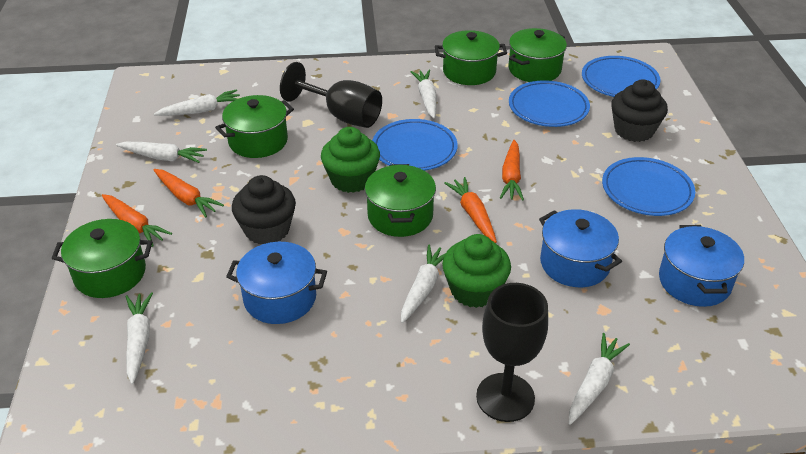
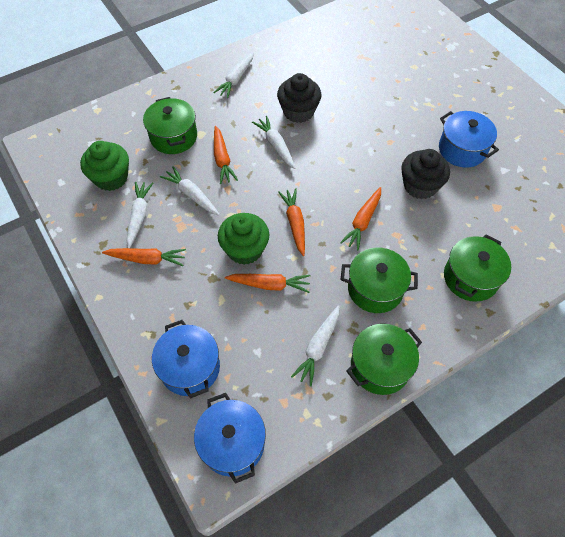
black goblet: [280,62,382,128] [476,283,548,422] = 2 -> none = 0
blue plate: [372,119,457,171] [509,80,590,127] [582,56,661,97] [602,157,695,216] = 4 -> none = 0
green pot: [52,219,152,298] [215,95,294,158] [365,164,436,237] [435,30,507,85] [509,28,567,82] = 5 -> [143,97,197,154] [341,247,418,313] [346,324,422,395] [444,235,511,302] = 4
orange carrot: [102,194,172,247] [153,169,224,218] [444,177,497,243] [500,140,524,200] = 4 -> [102,248,186,266] [214,126,238,184] [225,274,311,293] [278,188,305,256] [340,187,381,250] = 5
white carrot: [116,142,207,163] [125,292,153,384] [154,89,240,116] [401,244,446,323] [411,70,436,119] [569,333,630,425] = 6 -> [126,182,153,248] [160,166,220,215] [213,52,254,98] [252,116,295,169] [291,305,340,386] = 5

